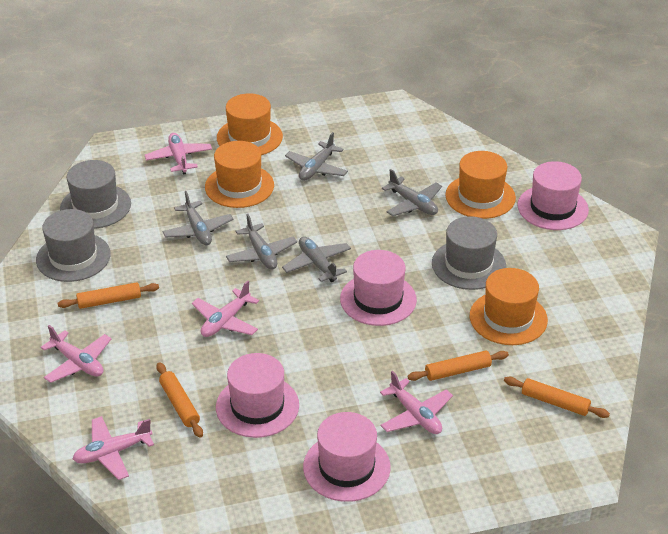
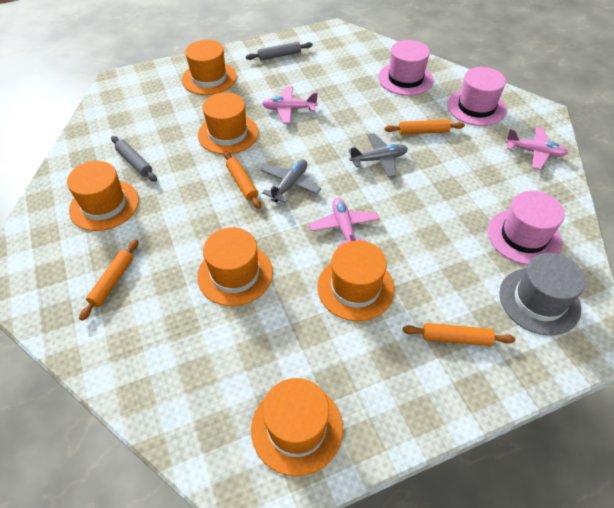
grey hat: [36,209,111,282] [60,160,131,229] [432,216,506,290] = 3 -> [499,253,586,335] = 1
grey plane: [162,191,233,245] [226,214,297,270] [282,237,351,282] [285,132,348,181] [382,169,442,216] = 5 -> [261,159,321,203] [349,133,408,177] = 2
grey rolling pin: none = 0 -> [111,136,157,182] [246,41,313,60] = 2
orange hat: [205,141,274,208] [217,93,283,155] [445,151,516,219] [470,268,548,345] = 4 -> [67,161,139,231] [182,40,237,95] [197,227,273,306] [198,92,259,154] [251,378,343,476] [317,241,395,321] = 6
pink hat: [216,353,299,438] [303,412,391,502] [340,250,417,326] [517,161,589,230] = 4 -> [378,40,434,96] [447,67,506,126] [488,191,565,265] = 3
pink plane: [41,325,111,383] [73,416,154,480] [145,133,212,175] [192,281,259,337] [380,371,453,434] = 5 -> [262,87,318,124] [309,198,379,247] [505,127,568,170] = 3

